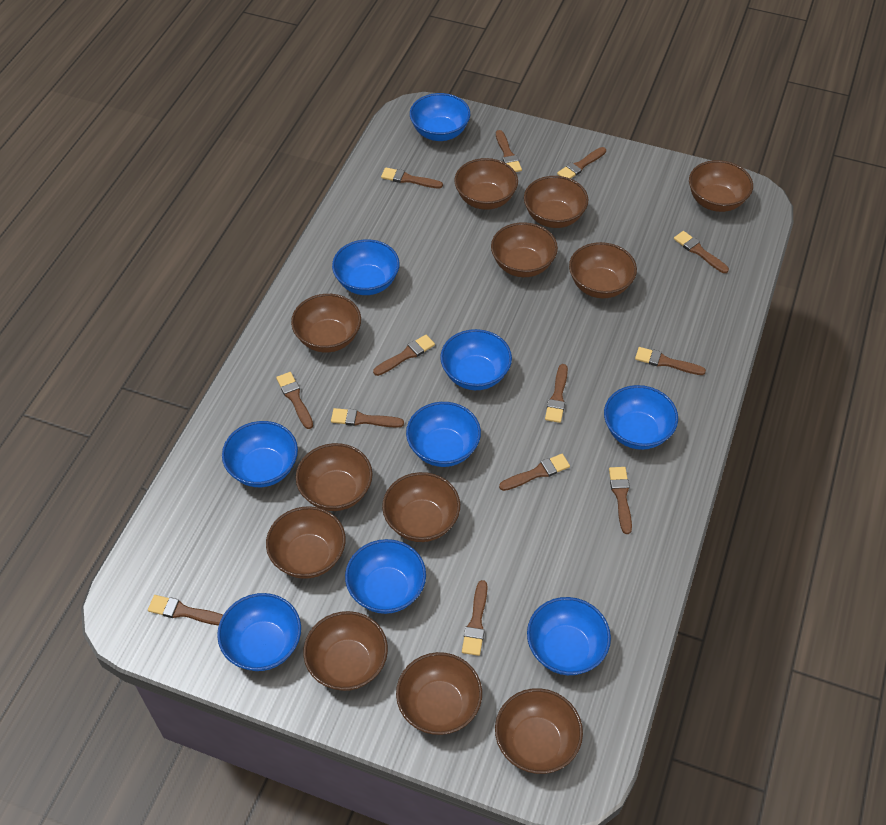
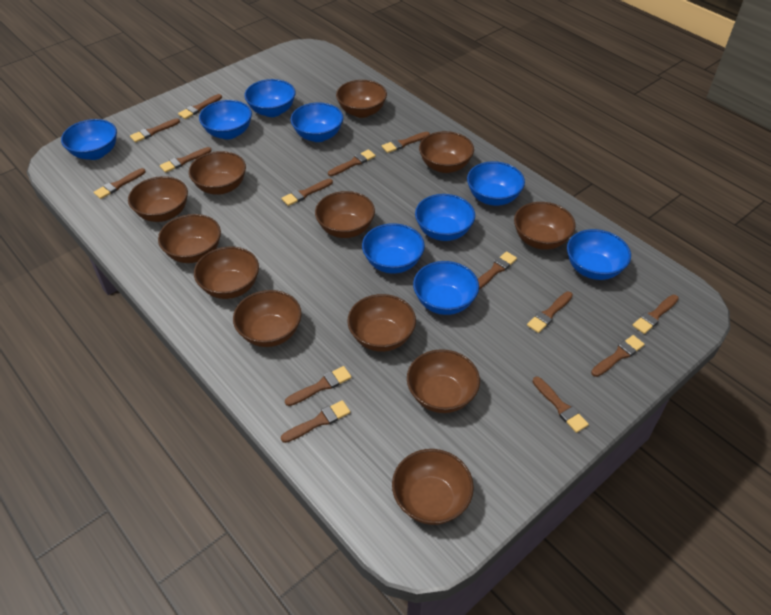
brown brush: [148,595,223,626] [276,372,313,429] [331,408,404,428] [373,335,435,376] [381,167,443,188] [462,580,488,656] [496,130,522,172] [499,454,570,491] [545,364,568,423] [557,147,606,179] [609,467,632,534] [635,347,706,375] [674,231,729,273] = 13 -> [94,168,146,199] [130,118,180,143] [160,147,211,173] [178,94,222,119] [281,400,350,443] [282,179,333,206] [285,366,352,406] [328,149,376,176] [382,132,430,153] [478,251,517,289] [527,292,573,333] [532,377,589,433] [591,335,645,377] [632,295,679,334] = 14

